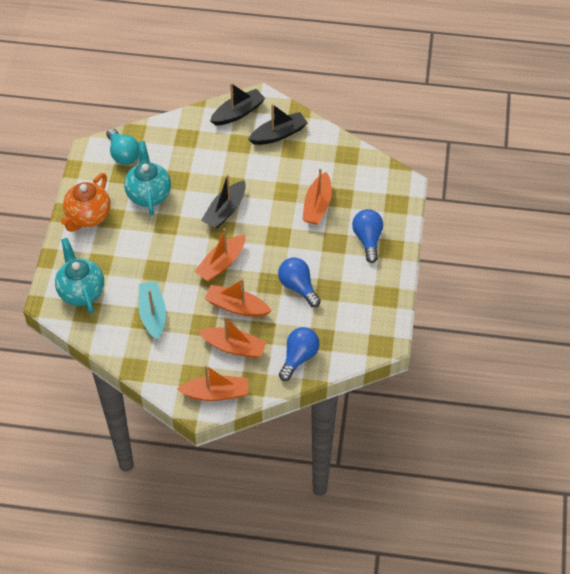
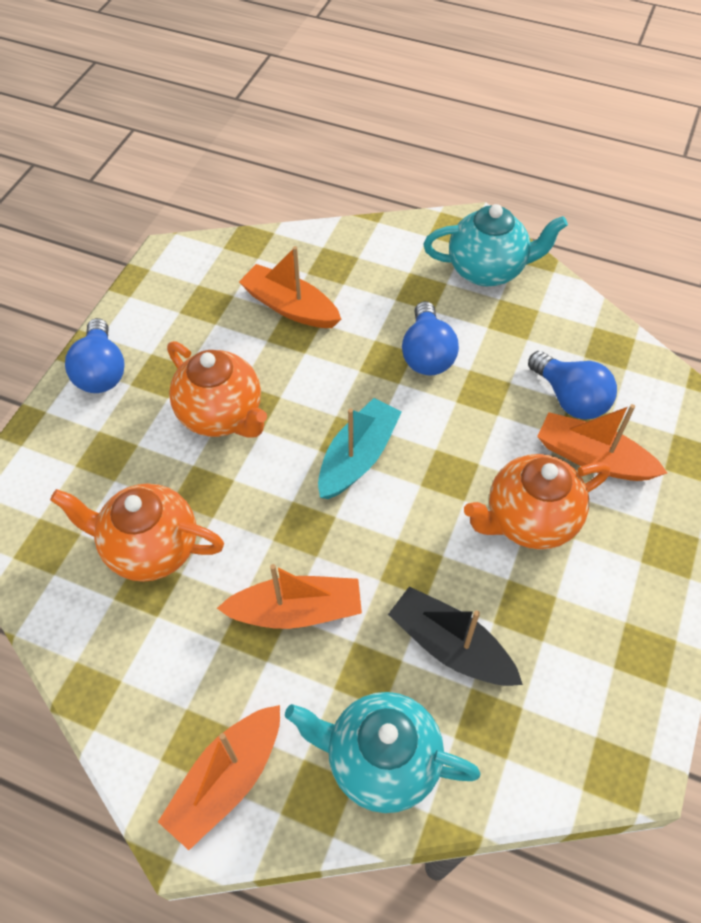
black boat: [201,174,246,229] [210,83,266,125] [248,104,307,145] = 3 -> [388,586,523,686] = 1
orange boat: [177,365,248,401] [194,228,245,282] [198,316,267,358] [204,279,271,317] [302,168,332,225] = 5 -> [158,705,280,850] [217,564,362,629] [239,246,341,328] [537,404,667,481] = 4
orange teapot: [61,173,111,232] = 1 -> [50,484,224,582] [167,341,267,437] [464,454,610,550] = 3
turquoise light bulb: [106,128,139,165] = 1 -> none = 0

